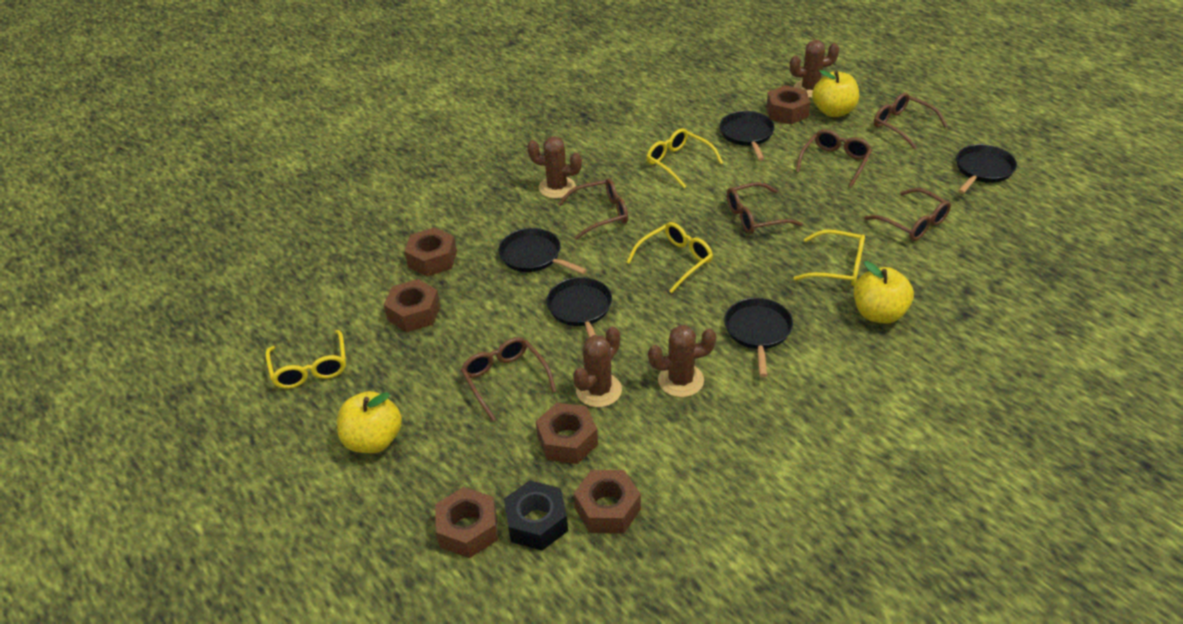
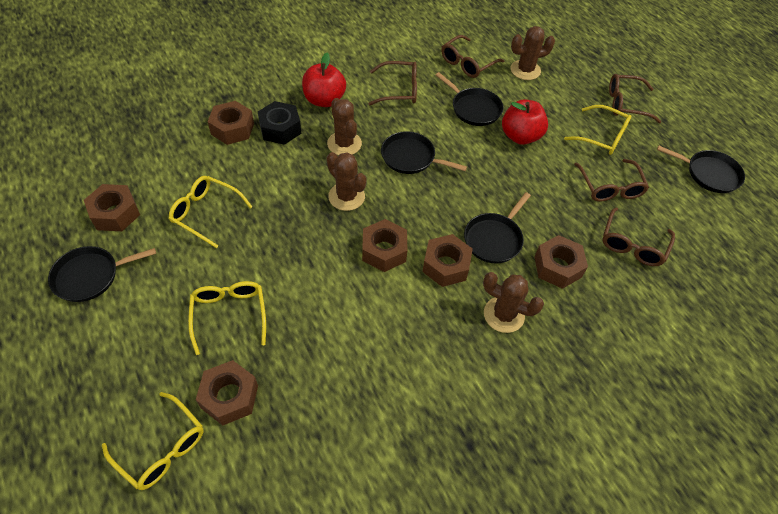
brown glasses: [461,337,556,421] [558,178,628,240] [727,182,802,234] [796,129,872,188] [864,188,951,241] [874,93,947,150] = 6 -> [368,61,417,105] [441,35,504,78] [574,159,649,201] [602,208,675,266] [609,74,661,123] = 5
red apple: none = 0 -> [302,53,346,107] [502,99,548,145] = 2
yellow apple: [337,391,402,453] [812,70,859,117] [854,261,914,324] = 3 -> none = 0

